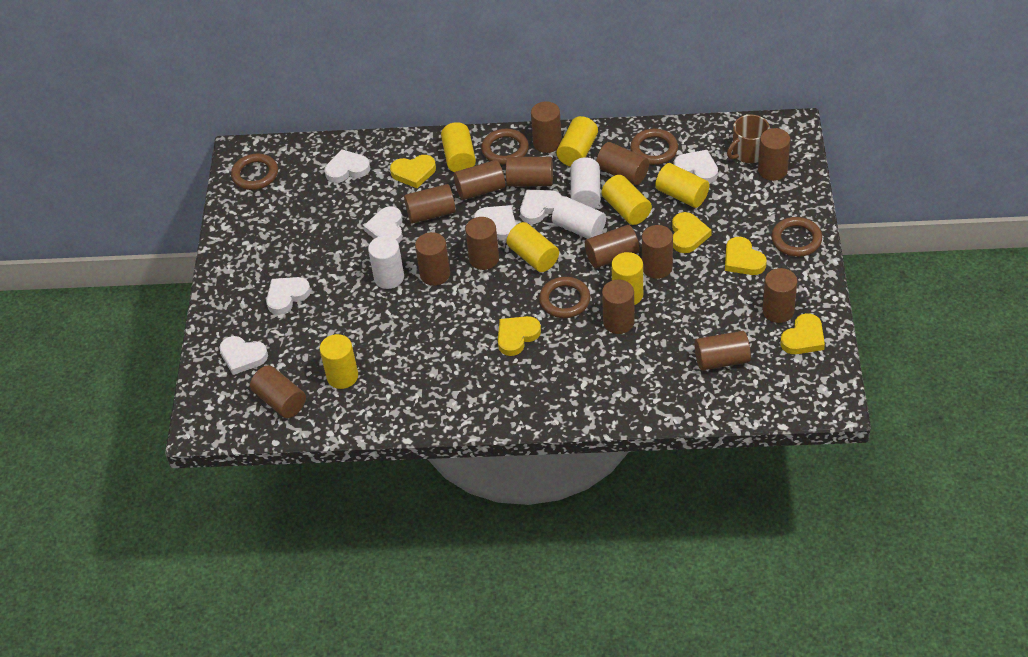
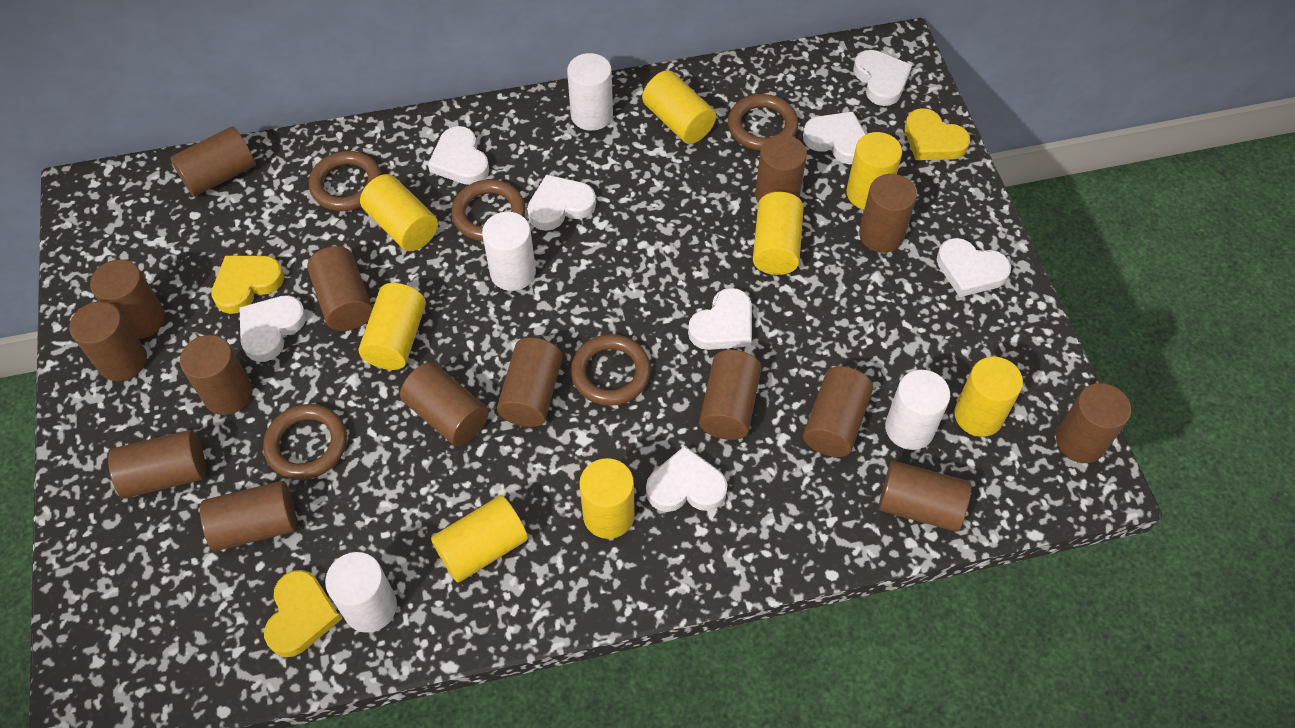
brown cylinder: [250,365,306,418] [404,184,456,224] [415,232,450,286] [454,160,505,200] [465,217,499,270] [506,157,553,187] [531,101,562,153] [585,225,639,268] [596,142,649,185] [602,279,635,334] [642,225,673,279] [695,331,751,371] [758,128,791,181] [763,268,797,323] = 14 -> [69,301,147,381] [90,259,165,339] [108,430,206,498] [170,126,255,196] [180,335,253,415] [200,481,297,551] [307,246,373,331] [400,362,489,446] [497,338,563,427] [699,350,762,440] [755,135,807,203] [803,366,873,457] [859,174,917,253] [879,461,972,532] [1056,383,1131,463] = 15
brown mug: [727,115,769,163] = 1 -> none = 0
white cylinder: [368,236,404,289] [552,196,606,239] [570,157,601,208] = 3 -> [325,552,397,633] [482,212,536,291] [567,53,613,131] [885,370,950,450] = 4
white heart: [219,336,268,375] [266,277,311,315] [325,149,370,183] [364,206,403,244] [474,205,516,240] [520,190,562,224] [674,150,718,184] = 7 -> [239,295,306,362] [428,126,489,185] [527,174,596,231] [646,446,728,512] [688,288,752,350] [803,111,866,164] [853,50,912,106] [937,238,1011,297] = 8
yellow cylinder: [320,334,358,389] [441,122,476,172] [506,222,559,272] [556,116,598,167] [601,175,652,225] [611,252,643,305] [655,163,709,208] = 7 -> [359,283,426,370] [360,174,438,251] [431,495,528,583] [579,458,635,539] [642,70,716,144] [753,192,804,275] [846,132,902,210] [954,357,1023,437] = 8
yellow heart: [390,155,436,188] [498,316,541,356] [672,212,712,253] [725,237,767,275] [780,313,825,354] = 5 -> [211,255,284,314] [264,570,342,657] [905,108,970,160] = 3

